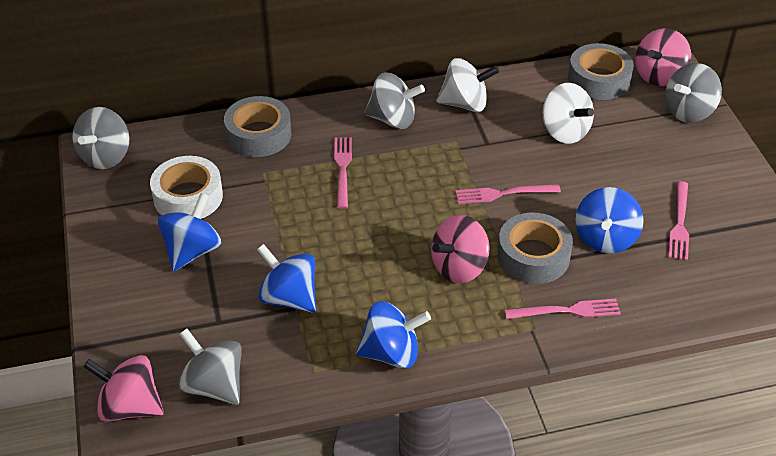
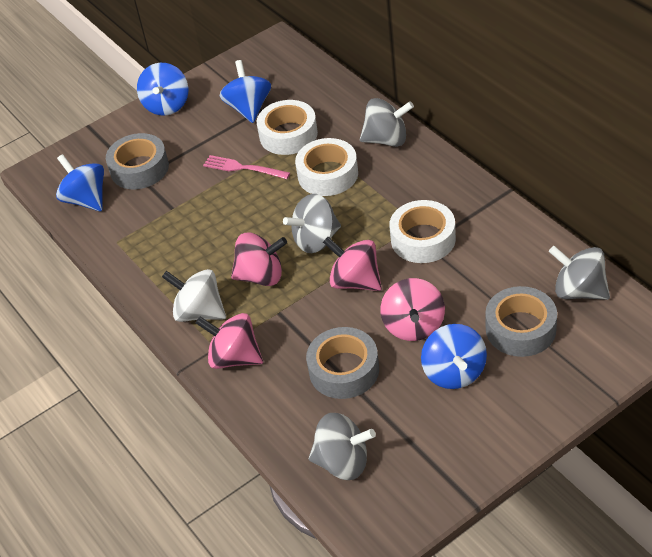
pink fork: [334,137,352,209] [456,184,561,204] [505,299,621,319] [668,181,689,261] = 4 -> [203,155,290,179] = 1
pink spinning top: [83,355,164,422] [431,215,490,284] [635,28,691,86] = 3 -> [196,313,263,369] [231,232,287,286] [323,237,382,291] [380,278,445,341] = 4
white spinning top: [437,58,499,112] [543,83,594,144] = 2 -> [162,269,226,322] = 1
white tape: [150,156,223,219] = 1 -> [257,100,318,155] [295,138,358,196] [389,200,456,263] = 3

